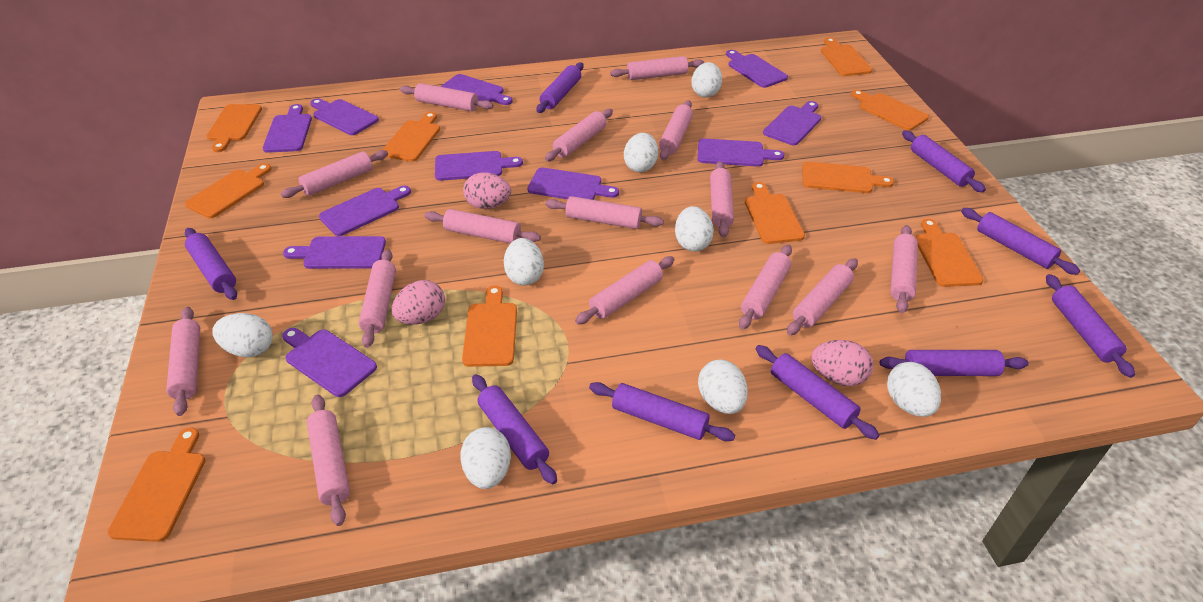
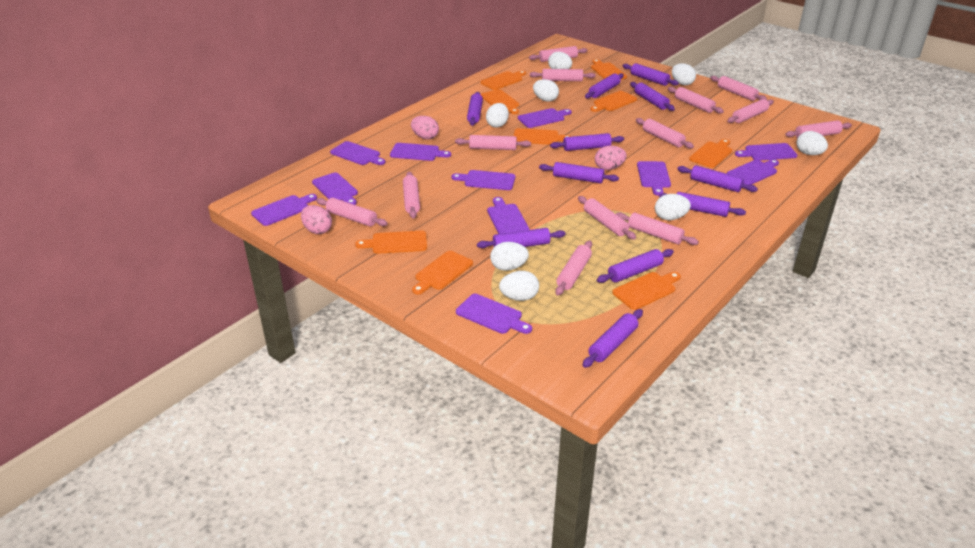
orange cutting board: [108,427,205,542] [185,163,271,218] [207,104,262,152] [383,112,440,162] [462,285,517,367] [745,182,805,244] [802,162,894,193] [821,37,872,76] [851,90,929,131] [915,219,983,287] = 10 -> [355,231,427,254] [412,251,473,295] [480,70,526,90] [481,89,519,114] [514,128,571,145] [590,91,637,112] [591,59,627,79] [612,272,681,310] [689,139,732,168] = 9
pink rolling pin: [166,307,200,416] [281,150,388,198] [307,394,350,526] [359,249,396,348] [400,83,494,112] [425,209,541,244] [545,109,613,161] [545,196,664,229] [575,256,674,324] [610,56,704,80] [659,100,693,160] [710,161,734,237] [739,245,792,330] [787,258,858,335] [890,225,918,313] = 15 -> [316,198,388,227] [403,172,420,219] [455,135,531,150] [529,46,588,62] [530,69,596,81] [555,241,592,296] [578,196,636,240] [616,212,699,245] [636,118,694,149] [668,87,724,114] [710,76,767,101] [727,99,774,123] [785,120,852,138] = 13
purple rolling pin: [185,228,237,300] [472,374,557,484] [536,63,584,113] [589,382,735,441] [756,345,879,440] [880,350,1029,376] [902,130,986,193] [961,208,1080,275] [1046,274,1135,378] = 9 -> [467,92,483,126] [477,228,566,248] [539,162,619,183] [550,133,624,151] [583,309,643,368] [585,73,624,99] [597,249,674,283] [623,63,679,86] [630,82,675,111] [659,192,746,217] [677,165,758,192] = 11

